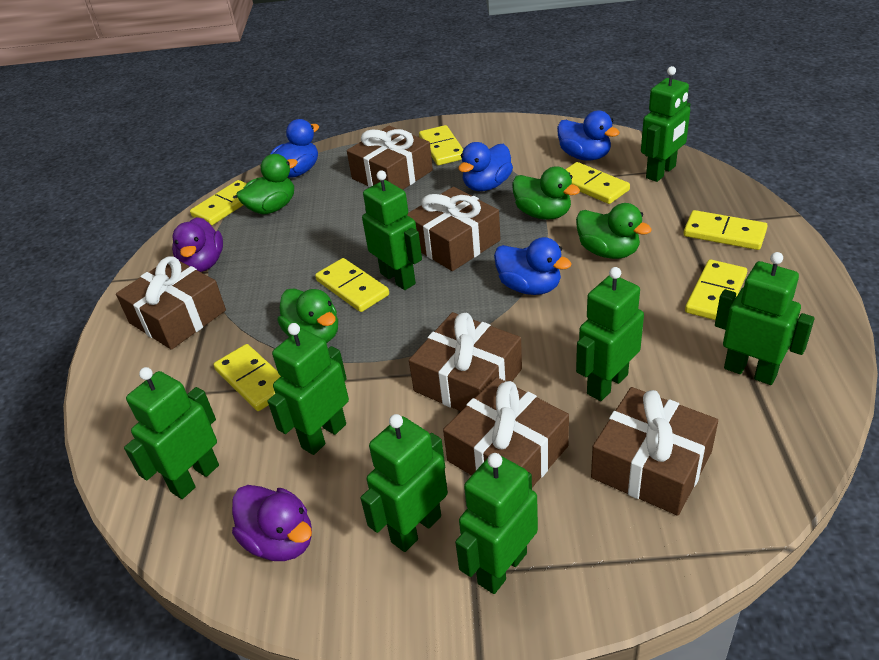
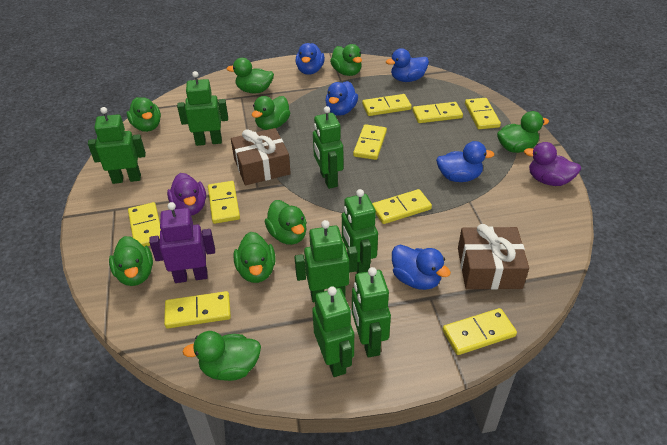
blue duck: [270,119,319,178] [458,142,513,191] [494,237,572,295] [557,111,620,161] = 4 -> [295,43,325,75] [325,81,358,116] [386,48,429,82] [392,244,451,290] [436,141,494,182] = 5
brown gift: [116,256,226,350] [347,126,433,190] [407,187,501,271] [409,312,522,411] [443,377,569,487] [591,387,718,516] = 6 -> [231,128,291,185] [458,224,529,290] = 2
green duck: [236,154,298,214] [277,288,338,343] [512,166,580,220] [576,203,652,259] = 4 -> [109,236,153,286] [127,97,161,132] [182,331,261,381] [226,58,274,93] [234,232,276,283] [252,96,290,130] [265,200,307,245] [330,44,362,76] [497,111,549,153] = 9
green robot: [124,367,219,499] [268,323,349,455] [360,414,448,552] [362,170,422,290] [455,453,538,594] [576,267,644,401] [641,66,690,182] [715,252,815,385] = 8 -> [88,107,146,184] [177,71,228,146] [294,220,358,302] [312,286,354,377] [313,106,343,189] [342,189,378,273] [352,267,391,358] = 7
purple robot: none = 0 -> [149,202,215,283] = 1
yellow domino: [190,180,247,225] [214,344,281,411] [315,258,389,312] [419,125,464,165] [565,162,630,204] [683,210,768,250] [685,259,747,320] = 7 -> [128,202,161,247] [164,291,231,329] [208,181,240,224] [353,124,387,160] [362,94,412,116] [372,189,432,224] [412,102,463,123] [442,308,517,355] [465,98,501,129] = 9

